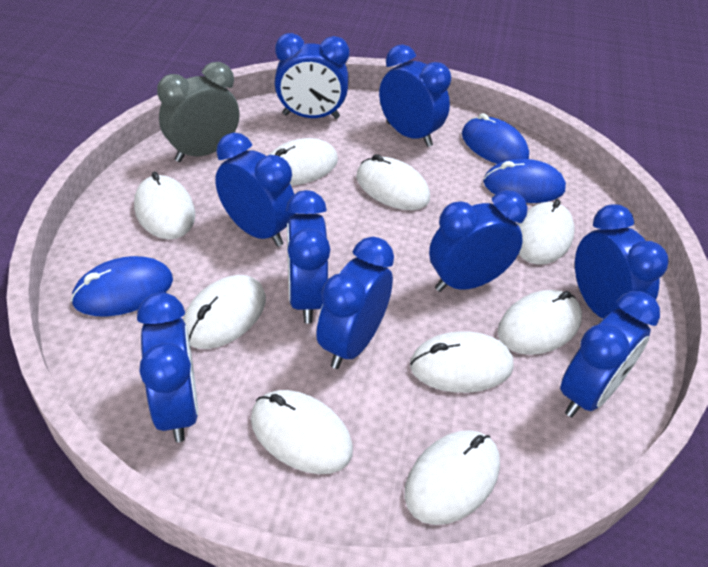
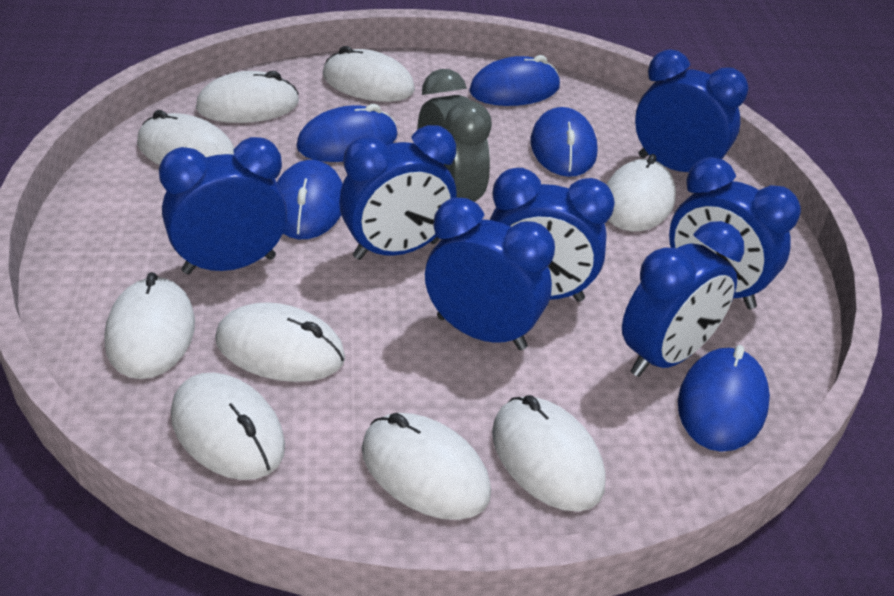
blue clock: [137,293,198,442] [215,133,296,247] [274,33,350,119] [286,190,330,324] [316,237,394,369] [379,44,451,147] [429,190,528,292] [560,291,660,417] [575,204,669,319] = 9 -> [159,137,287,274] [339,125,457,260] [425,198,555,350] [490,168,615,302] [622,221,744,377] [635,49,749,172] [669,157,801,309] = 7
blue mouse: [71,256,173,317] [462,113,529,164] [483,159,566,203] = 3 -> [277,160,343,239] [296,104,398,162] [469,55,560,106] [531,107,597,177] [678,345,770,452] = 5

